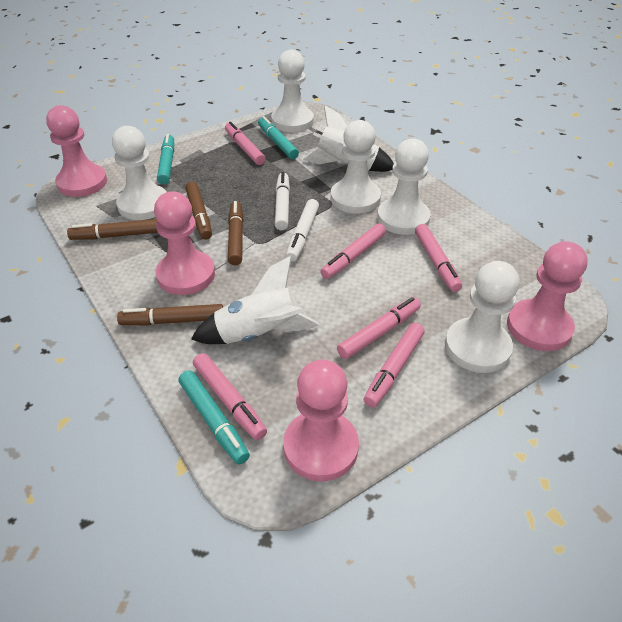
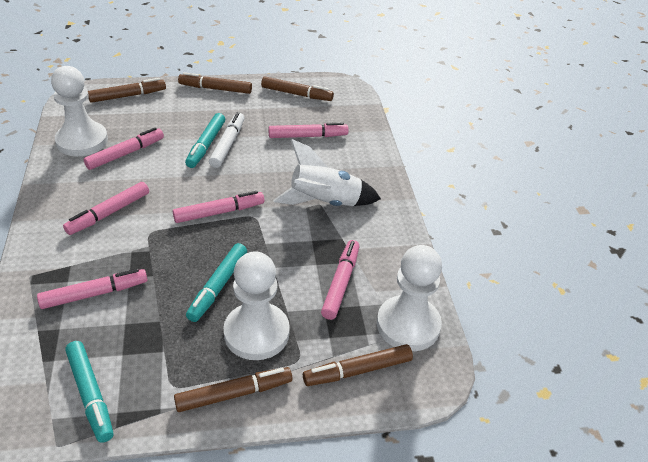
brown marker: [67,219,158,240] [117,304,223,325] [185,182,212,240] [228,201,243,265] = 4 -> [88,78,166,103] [174,367,292,412] [178,72,252,94] [261,76,334,101] [303,344,413,386] = 5
pink pawn: [46,105,107,197] [154,192,215,295] [283,359,359,481] [507,241,588,351] = 4 -> none = 0
white marker: [275,172,290,230] [286,199,319,262] = 2 -> [209,112,244,168] = 1
white pawn: [112,126,167,220] [271,50,314,132] [331,120,381,214] [377,138,430,235] [445,261,520,373] = 5 -> [51,66,108,156] [223,251,290,360] [377,245,442,351] = 3
white rocket: [191,256,319,344] [303,105,394,172] = 2 -> [273,139,381,206] = 1

